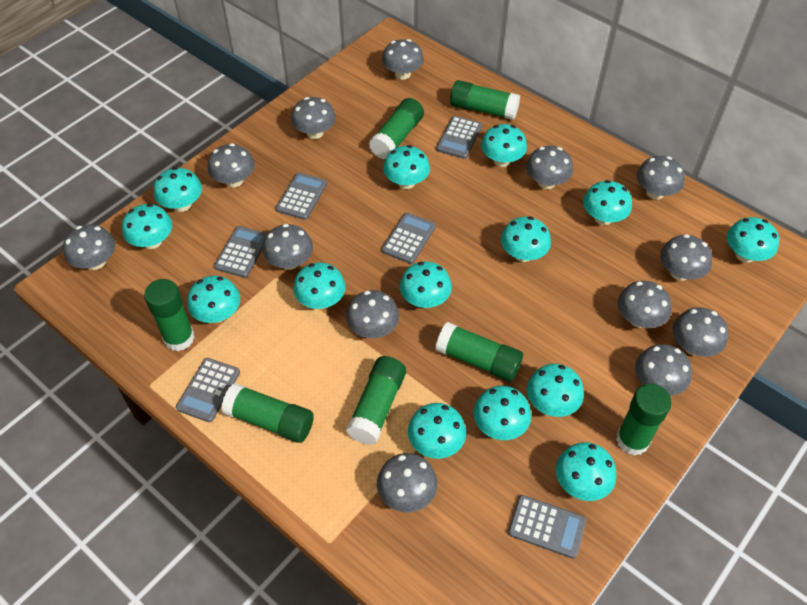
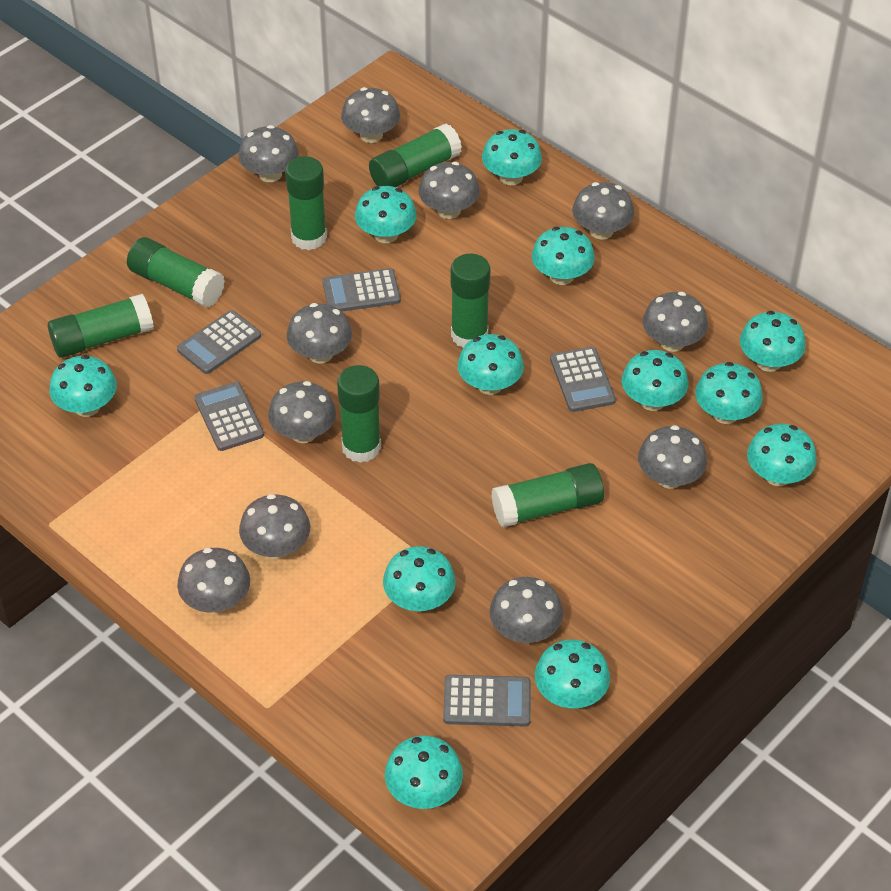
grey calculator: [176,358,240,422] [214,226,267,278] [276,172,327,220] [381,212,436,264] [436,116,482,159] [508,495,587,559] = 6 -> [177,310,261,374] [194,382,264,451] [322,268,401,312] [443,675,531,727] [550,347,616,412] = 5
grey mushroom: [63,224,115,270] [208,143,255,188] [263,224,313,270] [291,97,336,139] [346,290,399,338] [377,453,437,512] [382,39,424,80] [526,146,573,189] [618,281,672,328] [635,344,692,396] [636,156,685,199] [660,234,712,281] [673,307,729,357] = 13 -> [177,548,250,613] [239,125,299,182] [239,494,310,559] [268,381,336,443] [287,303,352,364] [341,87,400,143] [419,162,480,219] [490,577,563,643] [572,182,634,240] [638,425,707,489] [643,292,708,352] = 11
turquoise mushroom: [122,204,172,249] [154,167,202,212] [187,276,240,323] [293,262,346,309] [383,145,430,189] [400,262,452,308] [408,403,466,459] [474,386,531,440] [481,124,527,167] [501,217,551,262] [527,364,584,417] [556,442,617,501] [583,180,632,225] [727,217,779,263] = 14 -> [49,355,117,417] [355,186,417,243] [383,546,456,612] [385,735,463,809] [457,334,524,395] [482,129,542,185] [532,227,595,285] [535,640,610,708] [622,350,688,411] [695,362,763,424] [740,311,806,372] [747,424,817,486] = 12

